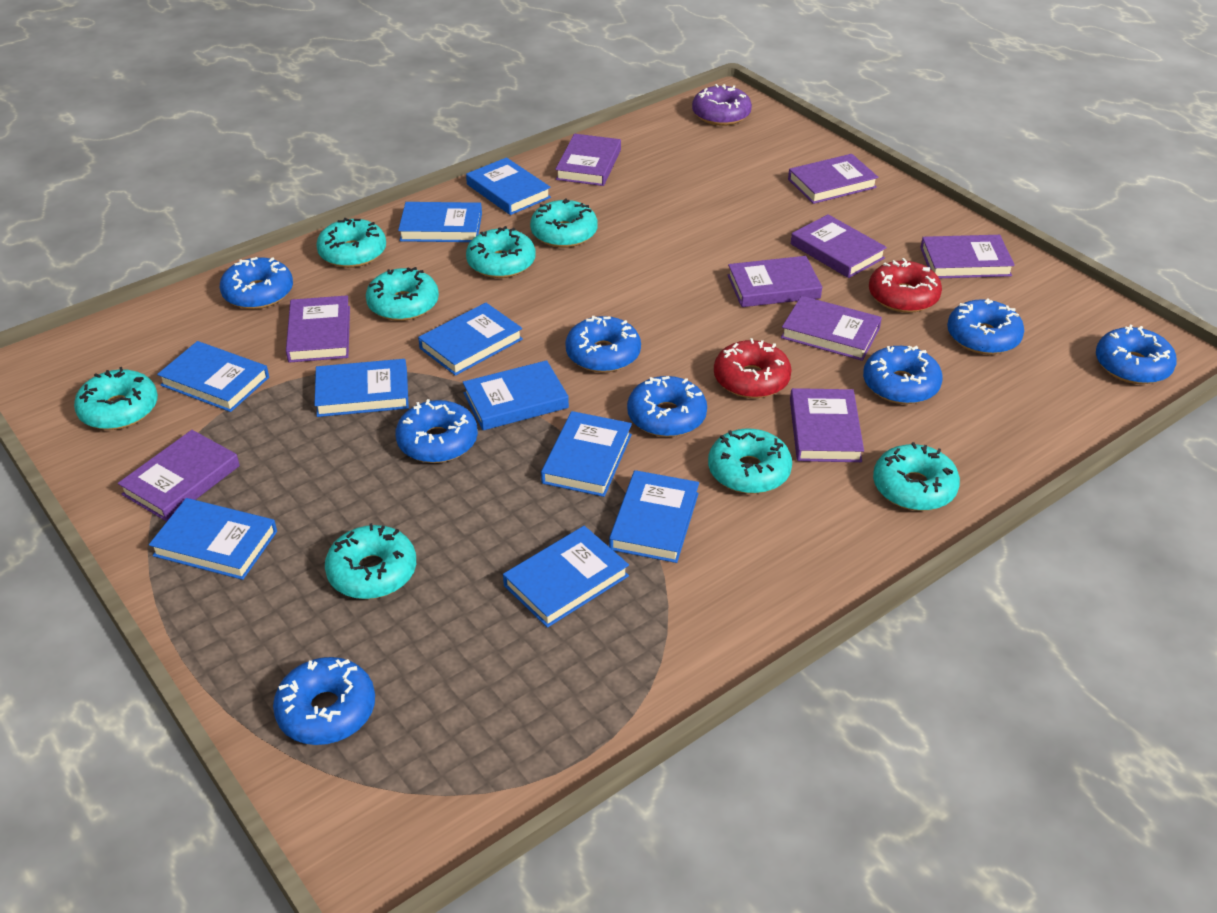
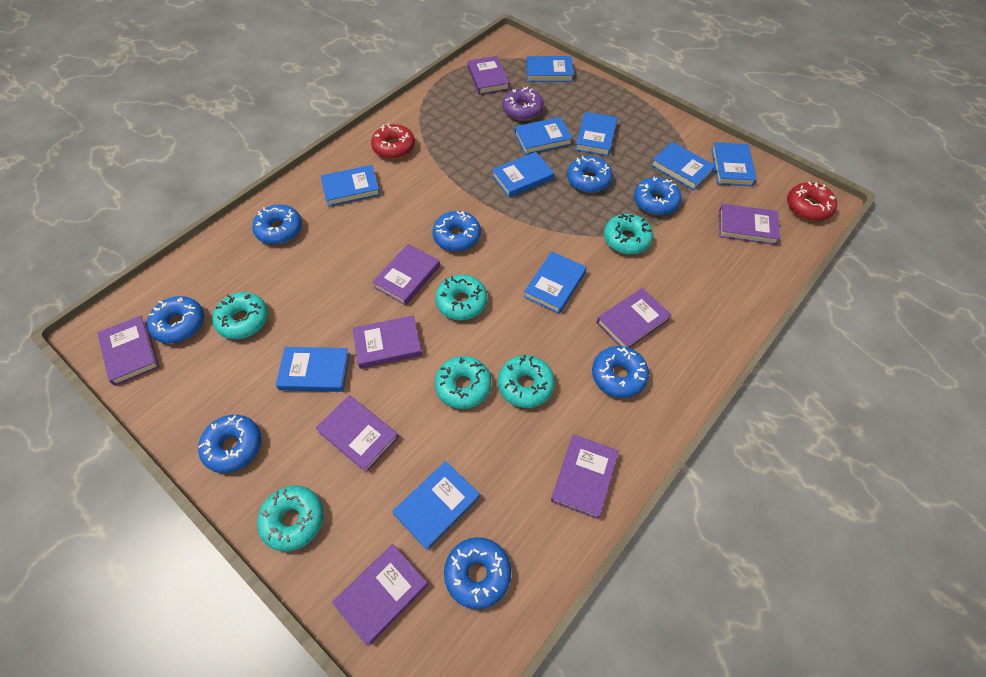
turquoise donut: [74,367,158,430] [316,218,386,268] [325,523,416,599] [366,267,439,321] [466,226,536,278] [530,198,597,248] [708,429,792,494] [873,442,960,511] = 8 -> [212,292,268,340] [257,485,324,552] [435,275,488,320] [435,356,492,409] [498,355,555,408] [604,214,653,255] = 6

